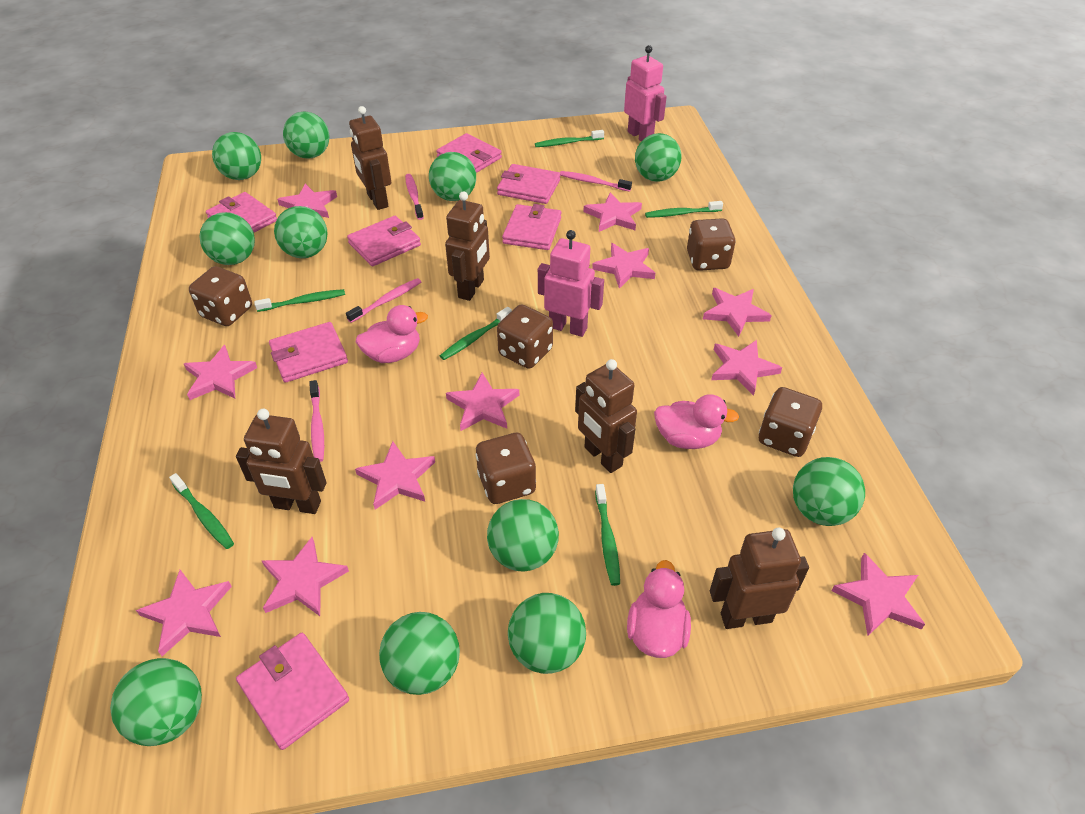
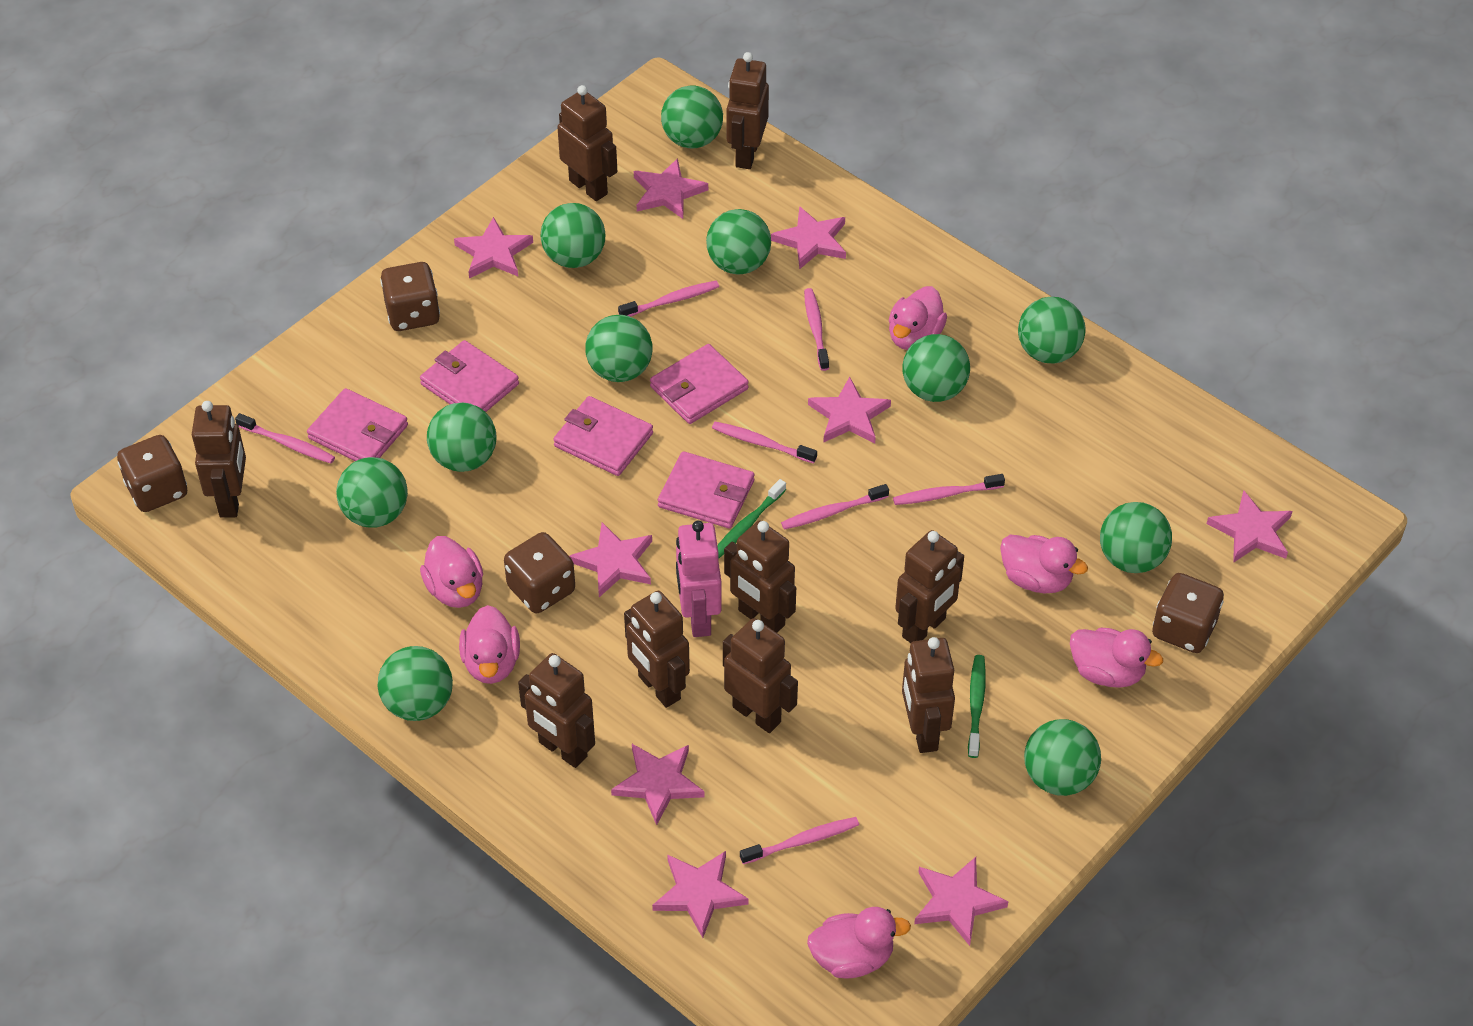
brown dice: [189,266,252,326] [476,433,536,504] [497,304,553,369] [687,218,736,271] [759,387,822,457] = 5 -> [117,435,187,512] [380,262,440,331] [504,532,575,613] [1152,573,1224,653] = 4
brown robot: [236,409,327,514] [349,106,391,210] [445,191,490,301] [575,359,637,473] [710,528,809,629] = 5 -> [192,401,246,518] [518,653,595,768] [557,85,617,201] [624,591,690,708] [723,618,798,733] [724,521,796,633] [727,52,769,169] [895,530,964,643] [902,637,955,753] = 9
green toothbrush: [169,473,234,549] [254,289,345,312] [440,307,512,360] [535,130,604,147] [595,484,620,586] [645,201,723,218] = 6 -> [717,479,786,558] [968,655,986,758] = 2
pink duck: [356,305,428,363] [627,560,691,658] [654,394,739,449] = 3 -> [420,536,483,608] [459,605,520,684] [807,907,911,978] [889,286,947,350] [1000,535,1088,593] [1070,628,1163,688] = 6
pink robot: [538,230,604,337] [624,45,667,141] = 2 -> [676,521,722,637] = 1
pink star: [136,570,232,656] [184,345,257,400] [261,537,349,616] [277,183,337,218] [355,441,435,510] [446,373,519,431] [583,192,642,232] [592,243,655,289] [703,288,772,337] [711,340,782,396] [832,553,925,636] = 11 -> [454,217,533,278] [570,522,652,597] [611,744,705,825] [634,158,708,219] [652,851,748,938] [771,206,846,269] [808,377,891,443] [914,857,1008,946] [1207,490,1293,563] = 9
pink toothbrush: [309,380,324,462] [346,278,421,323] [405,174,424,220] [560,171,632,192] = 4 -> [235,413,335,463] [618,281,719,317] [712,421,817,464] [740,817,859,864] [781,484,889,530] [804,288,829,371] [893,474,1005,505] = 7
pink wallet: [206,192,277,233] [236,633,349,750] [269,322,348,383] [347,216,421,266] [437,133,502,173] [497,164,560,204] [502,204,561,250] = 7 -> [307,388,408,461] [420,340,519,412] [553,396,653,476] [650,344,749,424] [658,451,754,529] = 5

